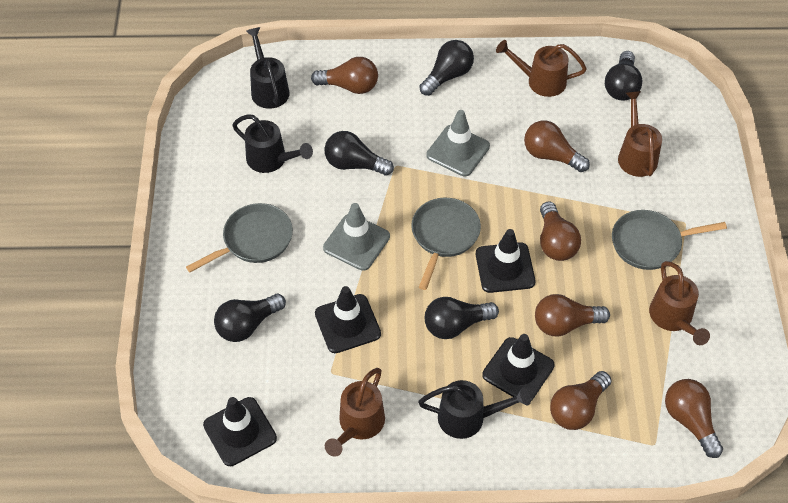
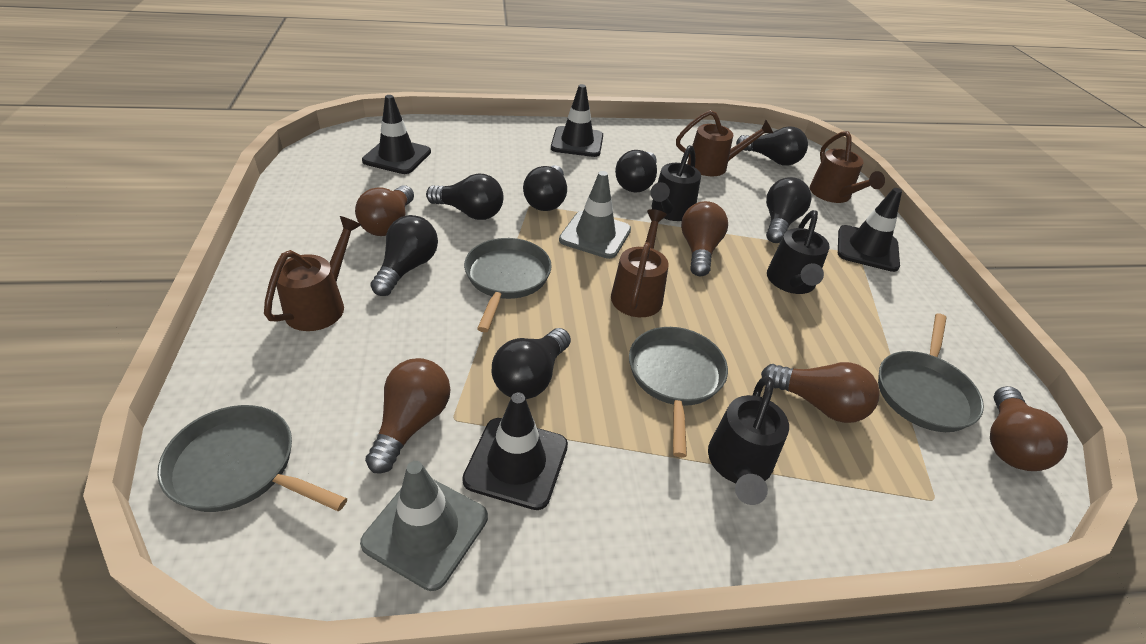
black light bulb: [214,294,286,342] [325,131,394,176] [419,40,474,96] [425,297,499,339] [605,51,642,101] = 5 -> [370,215,438,296] [426,173,503,220] [492,328,571,399] [523,165,567,211] [615,150,657,193] [736,126,808,166] [766,177,812,243] = 7
brown light bulb: [311,57,378,94] [524,120,590,172] [535,294,610,336] [540,202,581,261] [550,371,612,430] [665,379,723,458] = 6 -> [355,185,414,236] [365,358,451,474] [681,201,728,276] [761,362,880,423] [990,386,1068,471] = 5
grey pan: [186,203,293,272] [411,198,481,290] [612,210,727,270] = 3 -> [157,405,347,512] [464,238,552,332] [629,327,728,458] [878,313,984,432] = 4

